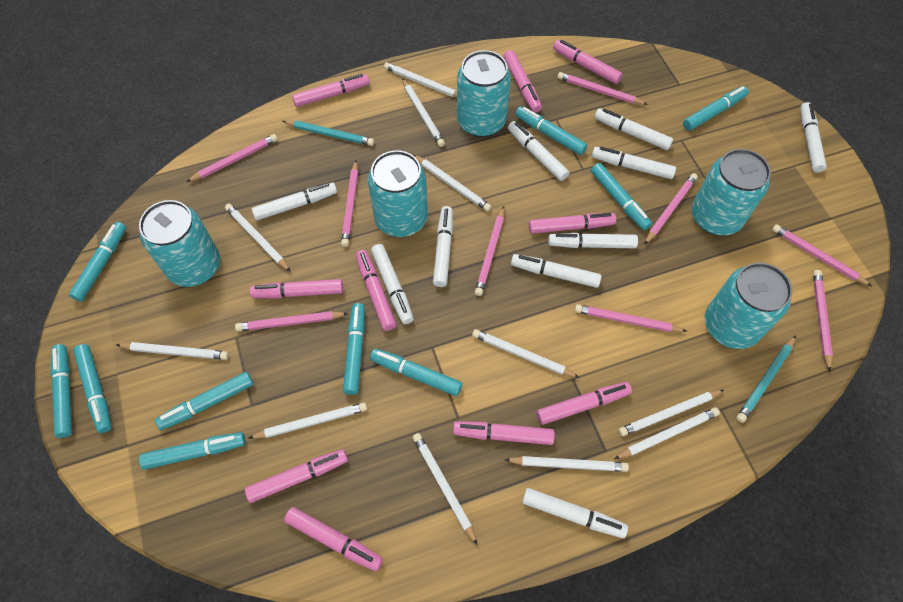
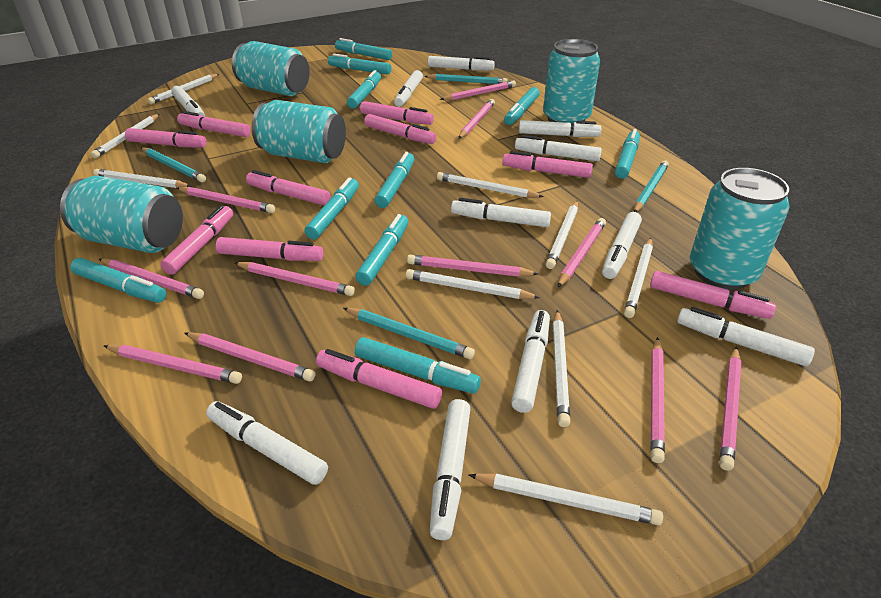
pink pencil: [186,134,278,182] [235,311,349,331] [341,161,358,247] [475,206,504,296] [558,72,648,105] [575,304,687,332] [644,173,698,245] [772,224,872,286] [813,270,833,372] = 9 -> [99,259,204,299] [104,345,242,384] [177,187,275,213] [185,332,315,381] [235,262,355,296] [407,255,538,277] [440,80,516,100] [458,99,495,139] [558,218,606,287] [650,337,665,463] [720,347,742,471] = 11
turquoise pencil: [283,120,374,146] [736,336,796,423] = 2 -> [141,147,206,182] [343,308,475,359] [425,74,508,84] [634,161,669,212] = 4
white marker: [252,183,337,220] [371,244,414,324] [433,206,453,287] [508,121,569,181] [511,254,602,288] [522,488,628,538] [548,233,638,249] [592,147,676,179] [594,108,673,150] [800,102,827,173] = 10 -> [171,86,205,117] [206,401,328,485] [394,70,423,107] [428,56,495,71] [430,399,470,540] [451,198,551,227] [511,310,550,413] [515,135,602,161] [519,120,601,137] [602,212,642,279] [677,307,815,366] = 11
white pencil: [117,342,229,360] [225,204,291,272] [249,402,367,439] [384,62,457,98] [402,78,445,147] [413,155,492,212] [413,433,478,545] [472,329,580,378] [504,456,629,472] [614,407,720,459] [618,390,724,436] = 11 -> [91,114,160,158] [93,169,192,188] [147,74,219,104] [406,269,540,299] [437,172,544,198] [468,474,663,526] [546,201,578,269] [553,310,570,427] [624,238,653,318] = 9

